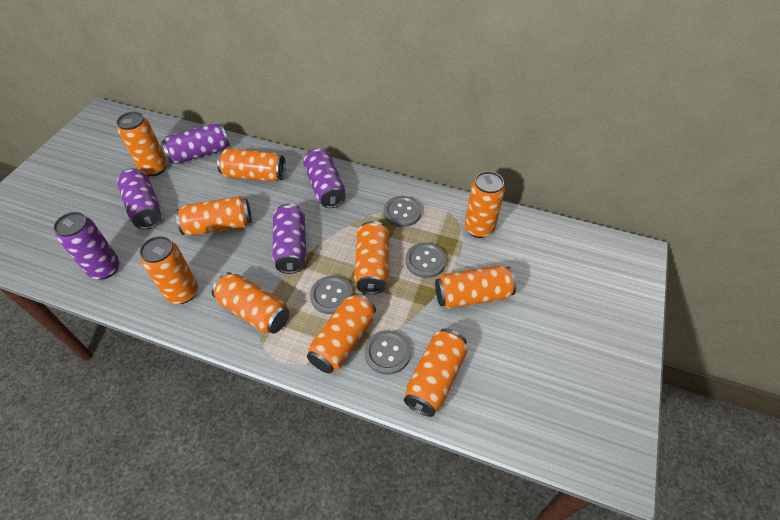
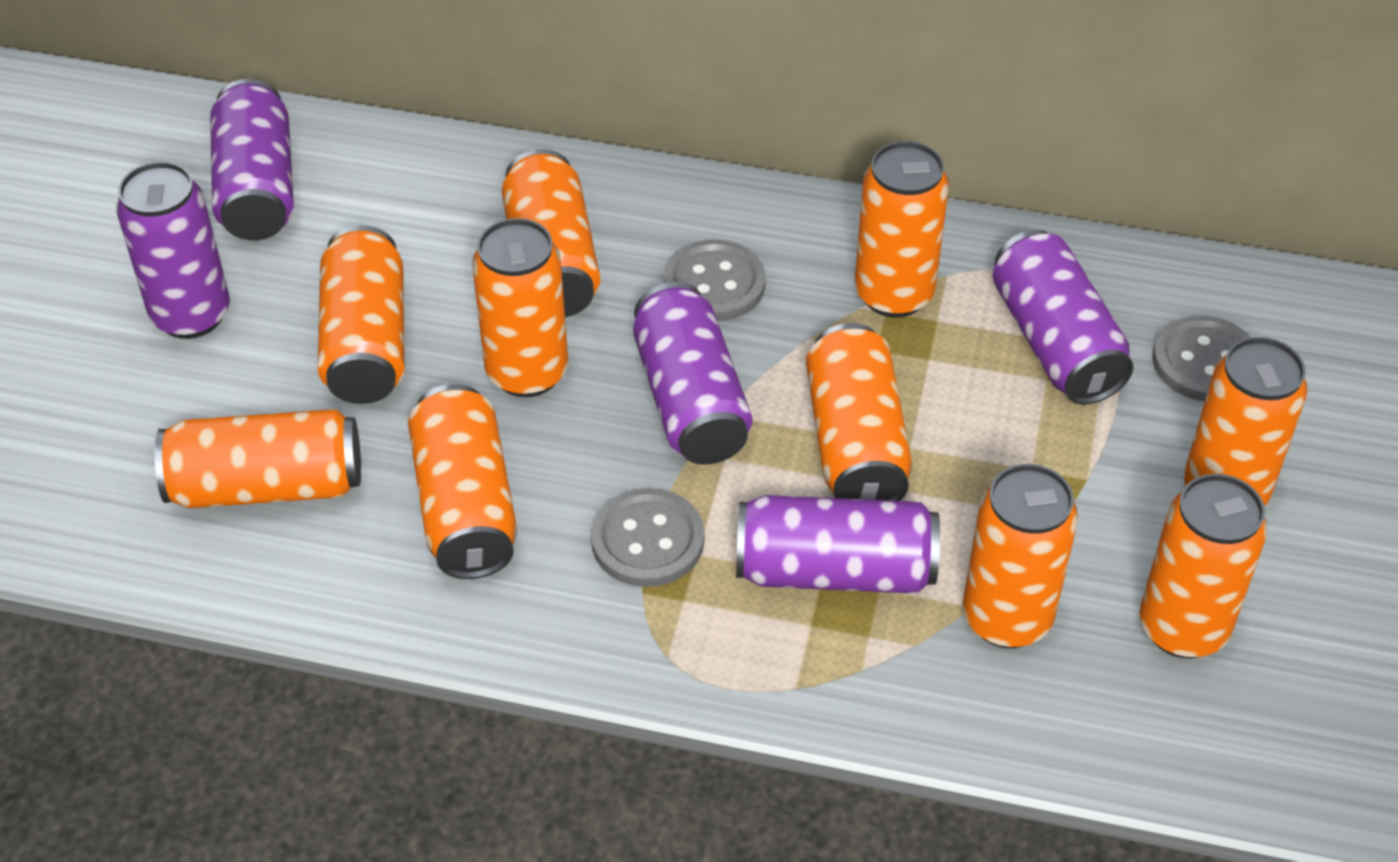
grey button: [310,276,353,314] [365,330,411,375] [384,196,422,227] [405,243,446,278] = 4 -> [591,488,704,587] [664,239,766,321] [1152,315,1251,401] = 3

